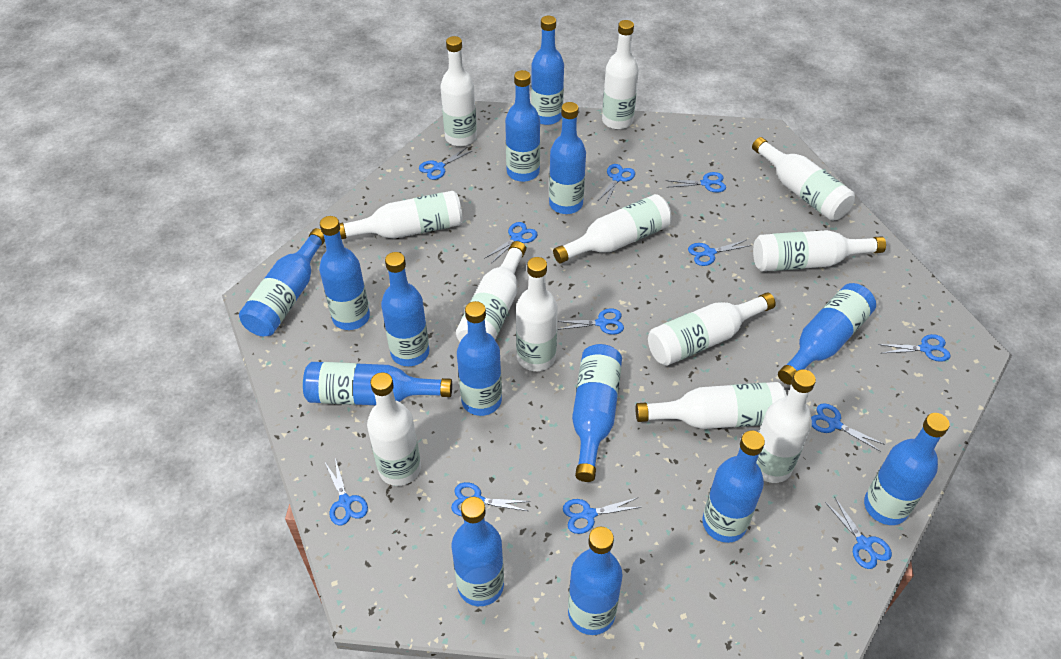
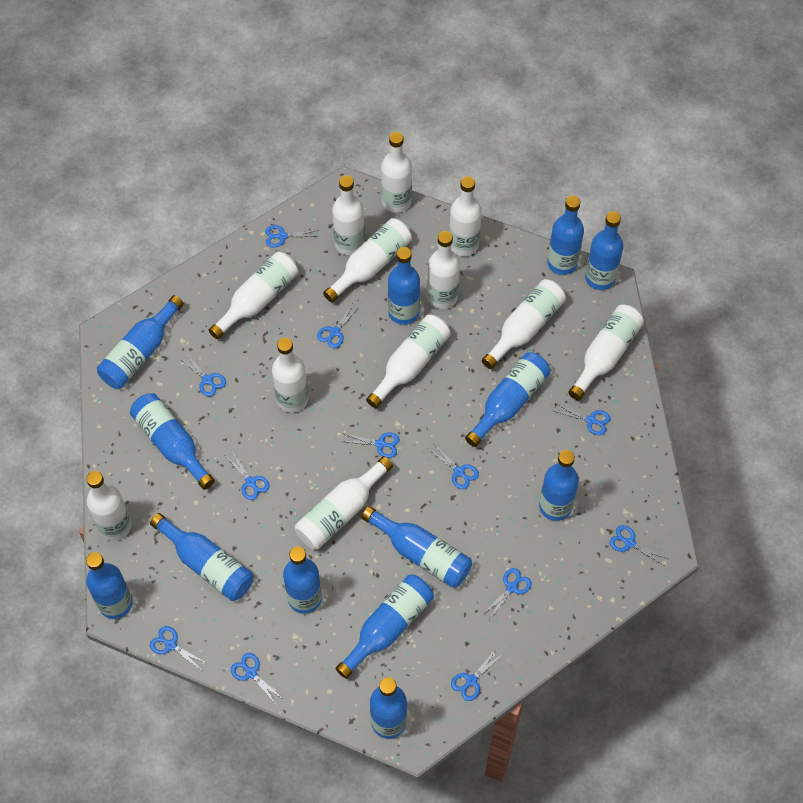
blue bottle: [239,228,325,336] [303,362,452,405] [319,216,370,330] [381,252,429,366] [452,497,504,606] [457,301,502,416] [505,70,540,182] [531,16,564,125] [549,102,586,214] [568,527,623,635] [572,344,622,482] [702,431,765,543] [778,283,876,385] [864,413,950,525] = 14 -> [86,552,132,619] [97,295,184,389] [130,393,215,490] [150,513,253,601] [283,546,322,614] [335,575,434,679] [361,506,472,588] [370,677,407,739] [388,247,420,325] [465,352,550,447] [539,450,579,521] [547,196,584,275] [585,211,623,290] = 13

